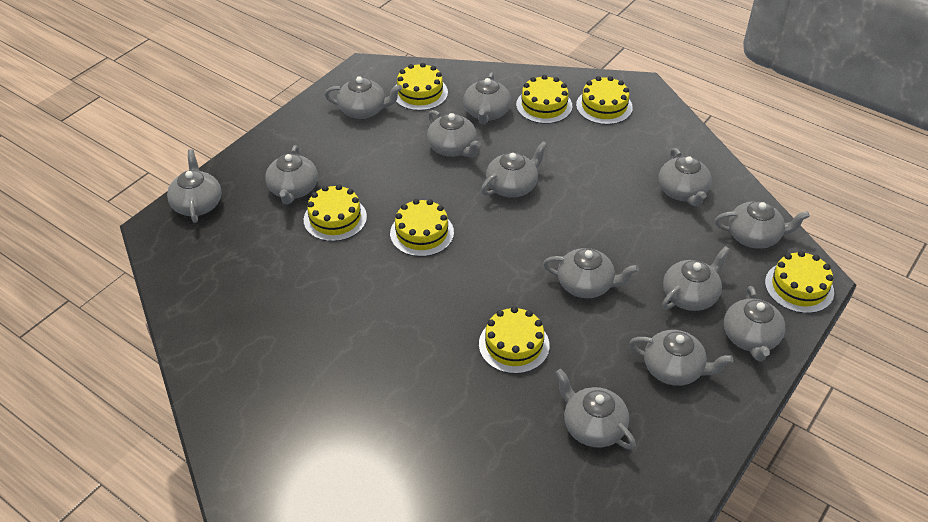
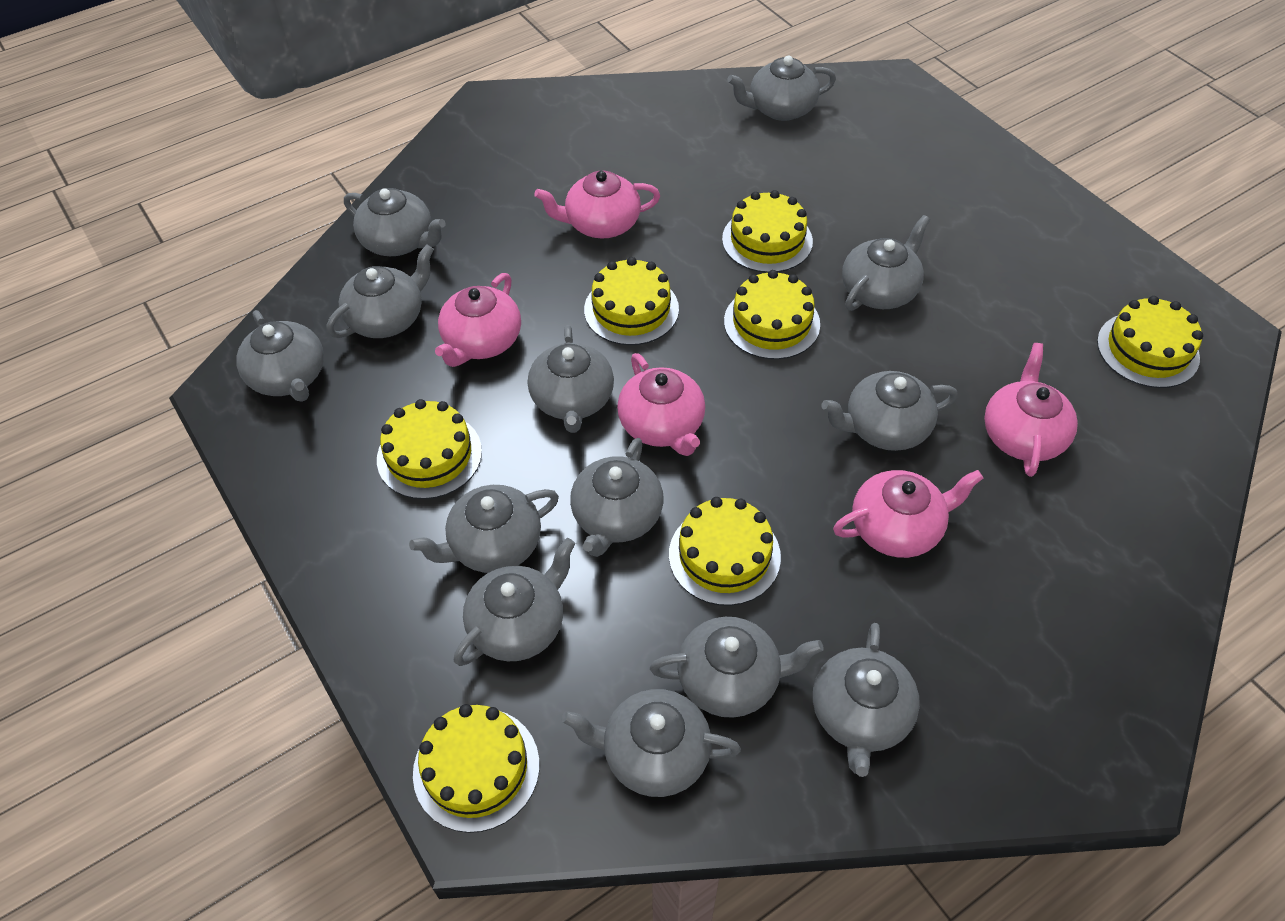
pink teapot: none = 0 -> [435,273,521,367] [534,171,660,239] [617,353,705,456] [833,470,983,558] [984,343,1078,477] = 5

